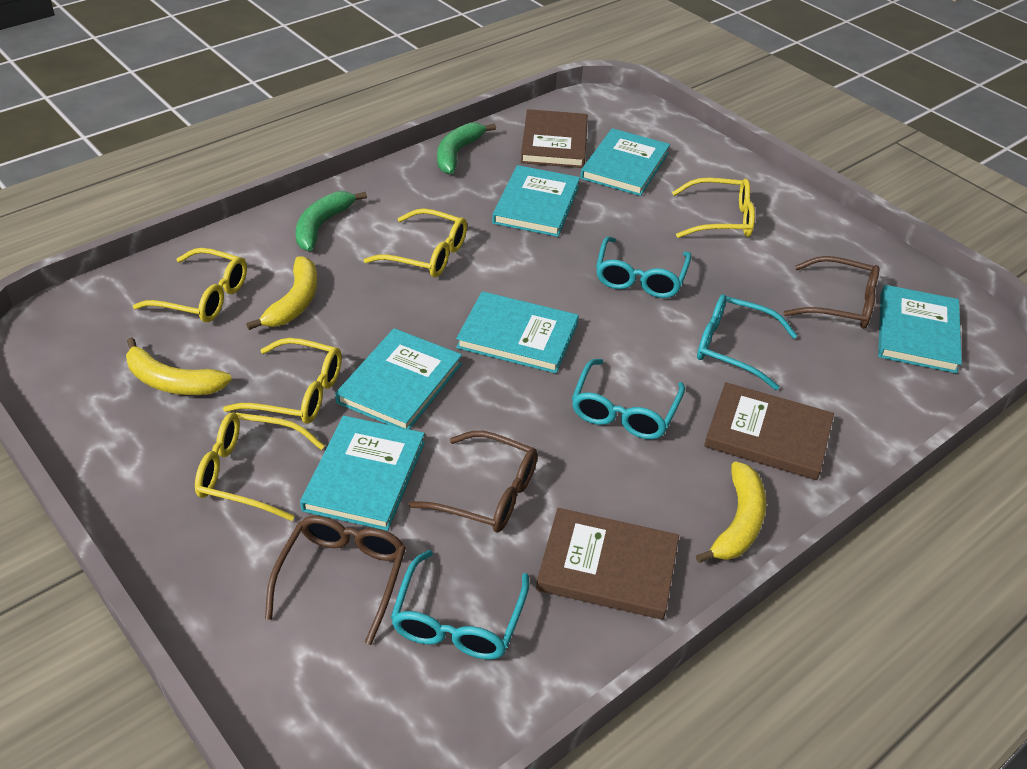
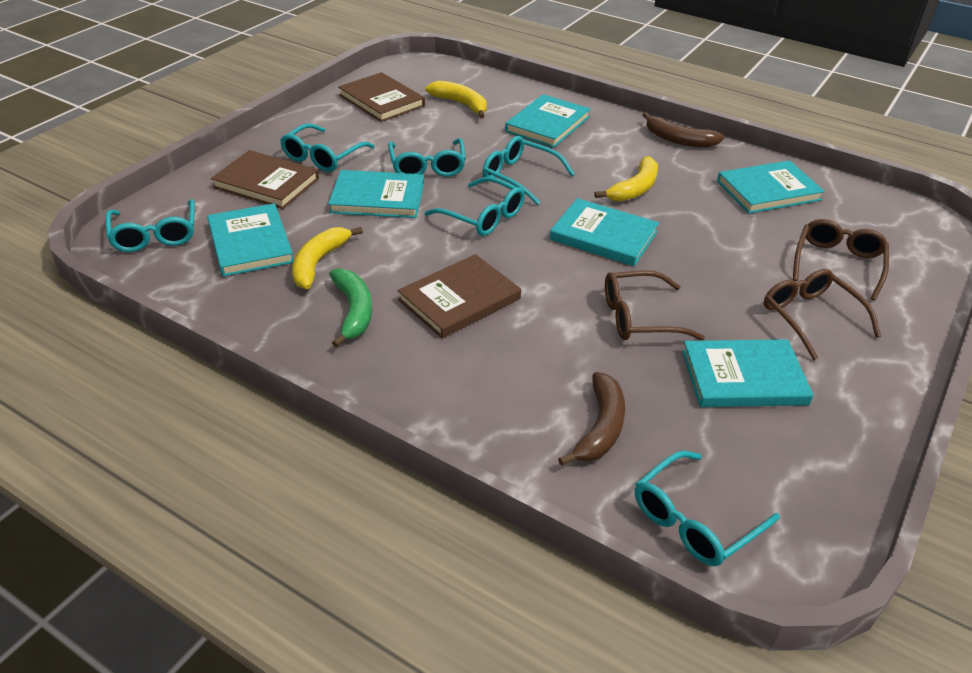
brown banana: none = 0 -> [558,372,625,466] [643,112,724,148] = 2
green banana: [296,191,367,251] [437,122,496,174] = 2 -> [329,268,372,348] = 1
turquoise glasses: [391,550,529,660] [572,359,685,439] [596,237,691,298] [697,294,798,390] = 4 -> [105,199,195,252] [280,123,375,172] [388,138,466,177] [425,177,525,236] [482,136,575,205] [635,451,780,566] = 6
yellow glasses: [133,248,247,322] [195,412,325,521] [223,338,342,424] [364,208,467,277] [672,178,755,238] = 5 -> none = 0

